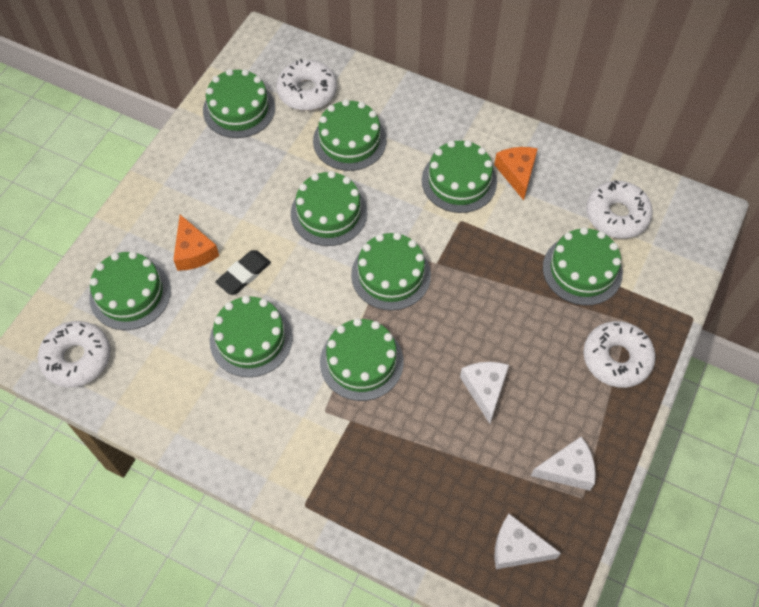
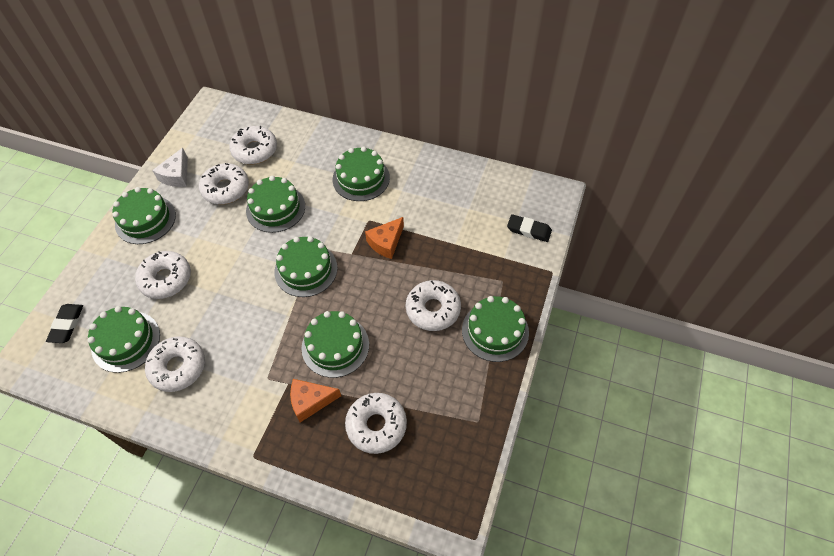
black eraser: [215,250,271,295] = 1 -> [46,304,83,343] [507,214,552,242] = 2
green cake: [89,251,171,330] [203,69,275,138] [210,296,293,377] [291,171,367,246] [313,99,387,171] [320,318,404,401] [351,232,431,310] [422,140,497,213] [543,227,623,305] = 9 -> [87,306,160,373] [112,187,176,244] [246,176,305,233] [274,236,338,297] [301,311,369,378] [333,146,390,201] [462,296,529,362] = 7
white cheese: [460,362,509,424] [494,514,561,569] [531,436,596,491] = 3 -> [152,148,188,187] = 1
white donut: [38,321,110,388] [276,59,337,111] [583,321,656,388] [586,180,653,238] = 4 -> [135,251,191,299] [145,336,205,392] [199,163,249,204] [229,126,277,164] [345,393,407,454] [406,280,461,331] = 6

